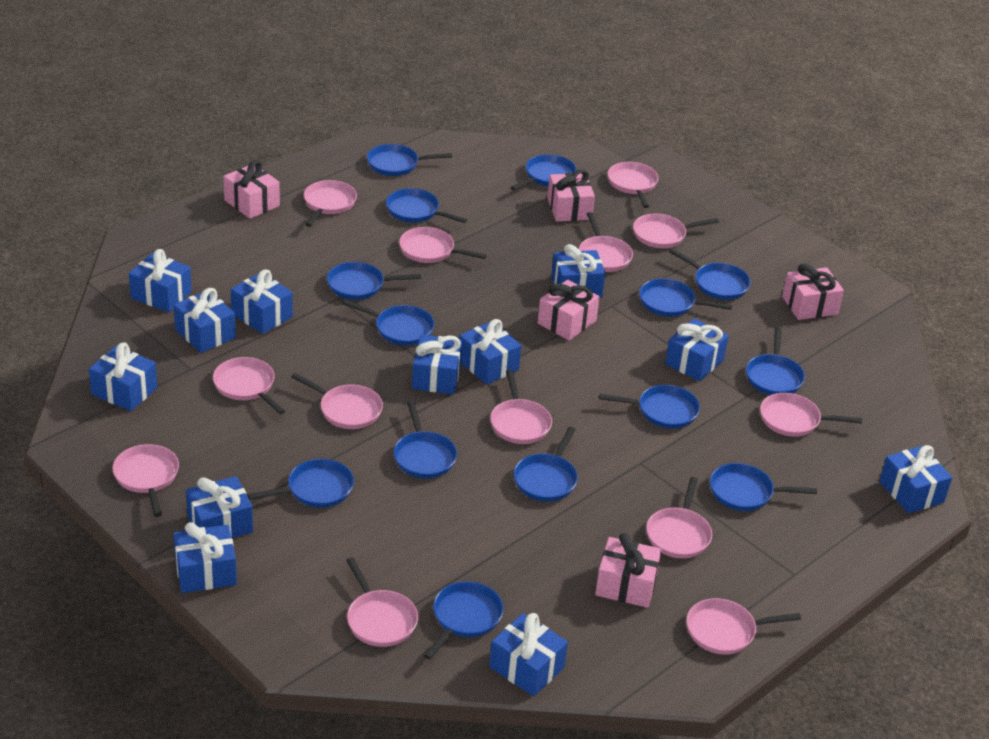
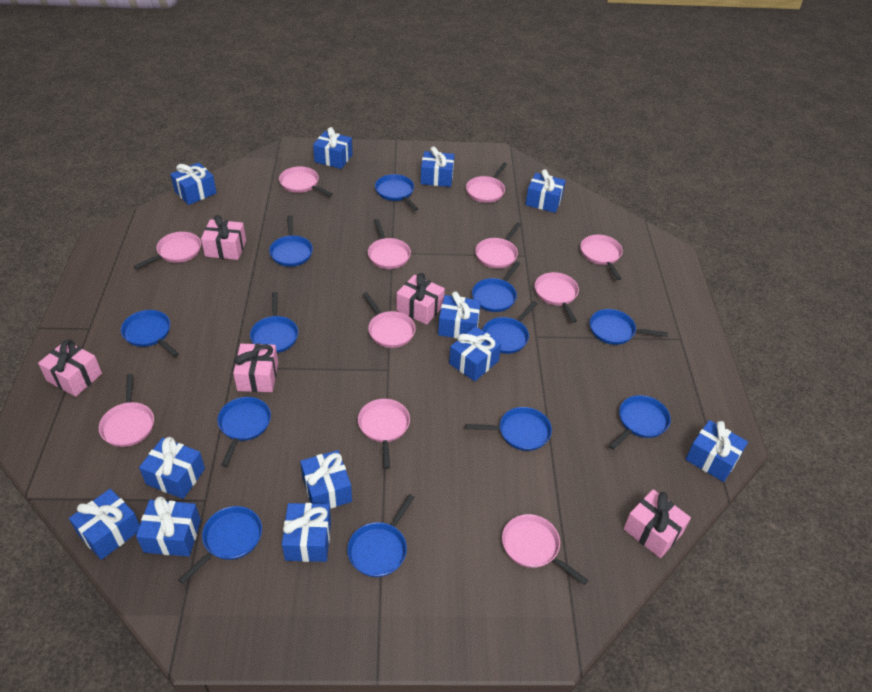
blue pan: [247,459,354,508] [327,262,421,300] [343,300,435,345] [367,144,452,176] [386,188,467,223] [393,401,457,478] [424,581,504,660] [511,154,577,190] [514,427,578,502] [599,385,700,429] [639,278,732,317] [669,248,751,300] [710,463,817,511] [746,328,805,395] = 14 -> [121,310,179,357] [179,506,262,584] [217,397,271,467] [250,292,298,353] [269,215,313,267] [347,494,415,577] [375,174,418,211] [466,407,552,451] [472,261,520,312] [482,301,538,354] [590,309,668,345] [609,395,671,450] = 12
pink pan: [112,444,179,517] [213,357,285,414] [291,373,383,429] [304,180,357,227] [346,557,418,647] [399,227,487,263] [490,370,552,444] [579,212,633,272] [607,162,659,208] [633,214,719,248] [646,477,712,558] [686,598,801,654] [760,393,862,437] = 13 -> [99,374,154,447] [134,232,201,269] [279,166,333,196] [358,399,410,469] [362,292,416,348] [368,219,411,269] [466,162,507,203] [475,222,521,269] [502,514,588,585] [535,272,579,323] [580,235,623,280] = 11

